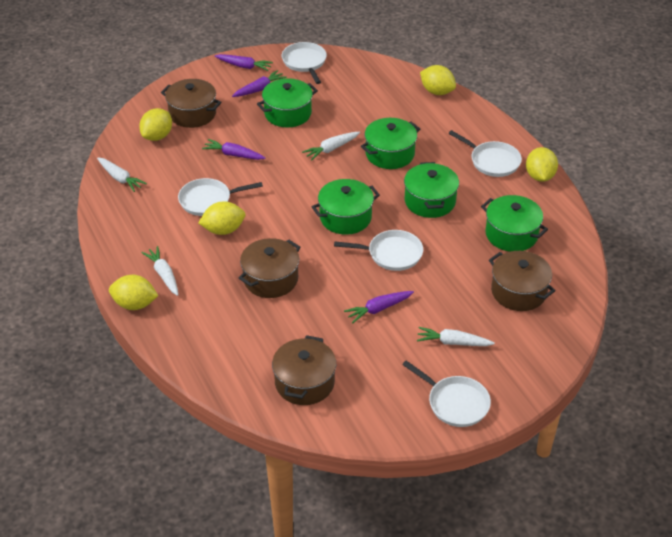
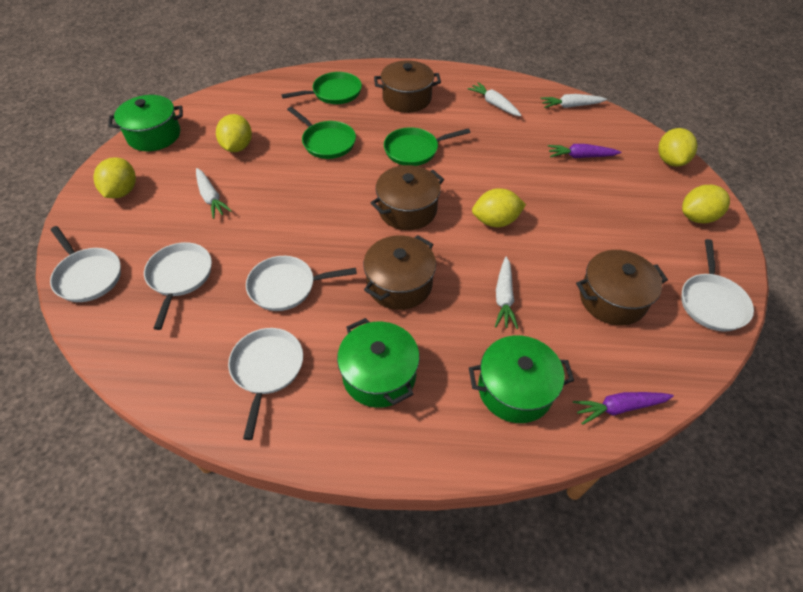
green pan: none = 0 -> [281,72,362,104] [287,107,356,159] [384,127,470,166] = 3
green pot: [257,78,318,127] [312,179,380,235] [361,118,420,169] [404,162,459,218] [481,195,548,252] = 5 -> [108,95,183,151] [337,318,420,408] [469,335,574,423] = 3
purple carrot: [202,139,266,160] [215,54,273,71] [232,70,287,97] [344,291,414,323] = 4 -> [548,144,621,158] [573,392,674,425] = 2

